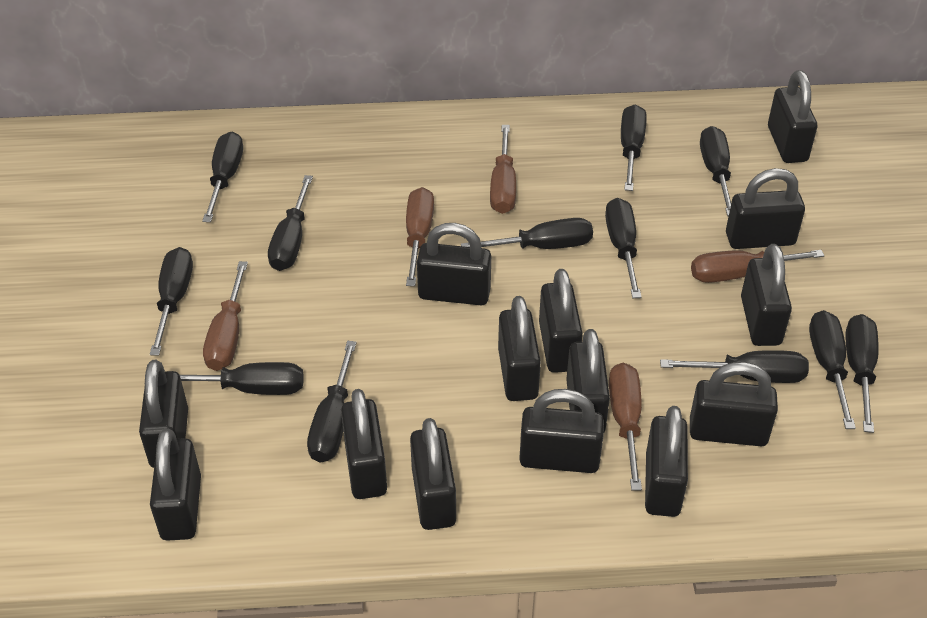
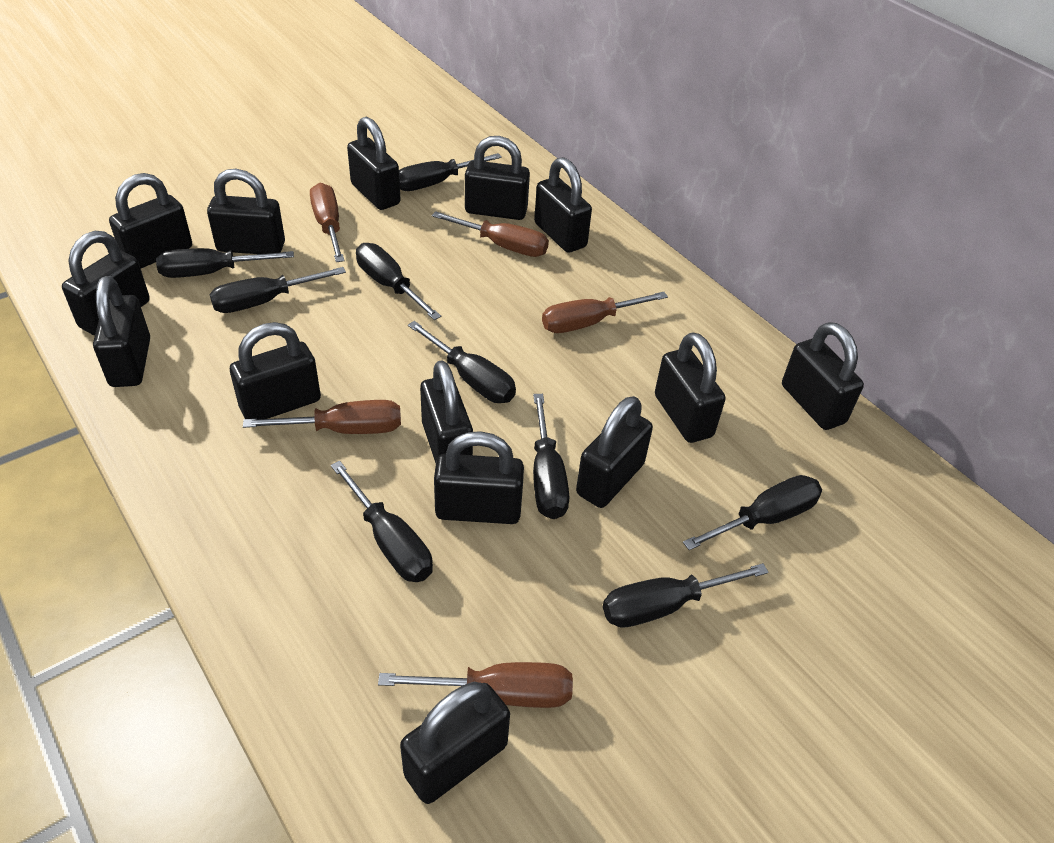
black screwdriver: [150,247,193,356] [180,362,304,395] [202,132,243,222] [268,175,313,271] [307,341,357,463] [461,218,593,249] [605,198,641,298] [621,104,647,191] [660,350,809,383] [700,126,731,216] [809,310,856,429] [846,314,879,433] = 12 -> [156,248,294,278] [209,267,346,313] [331,461,433,582] [356,243,441,320] [399,153,502,191] [408,321,516,403] [533,394,569,519] [603,563,769,628] [683,475,822,550] = 9

